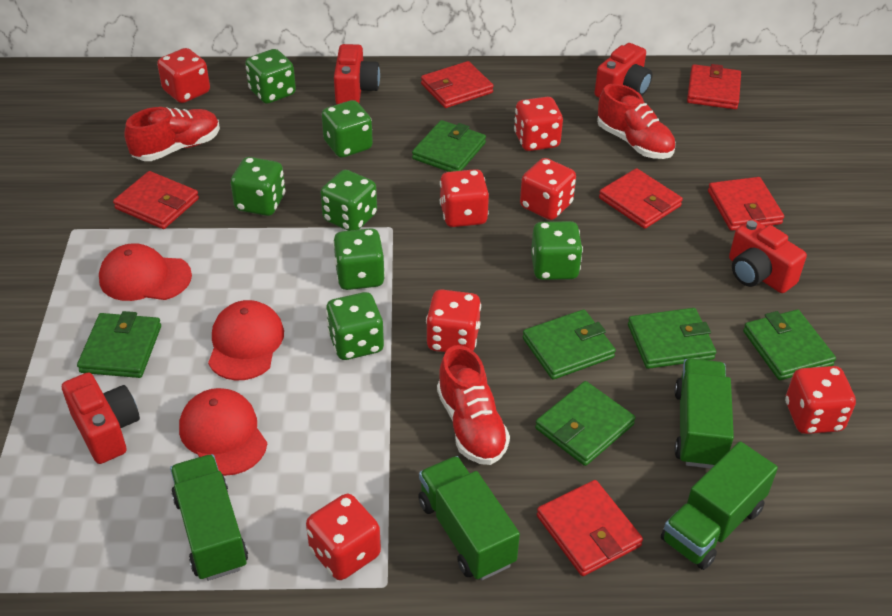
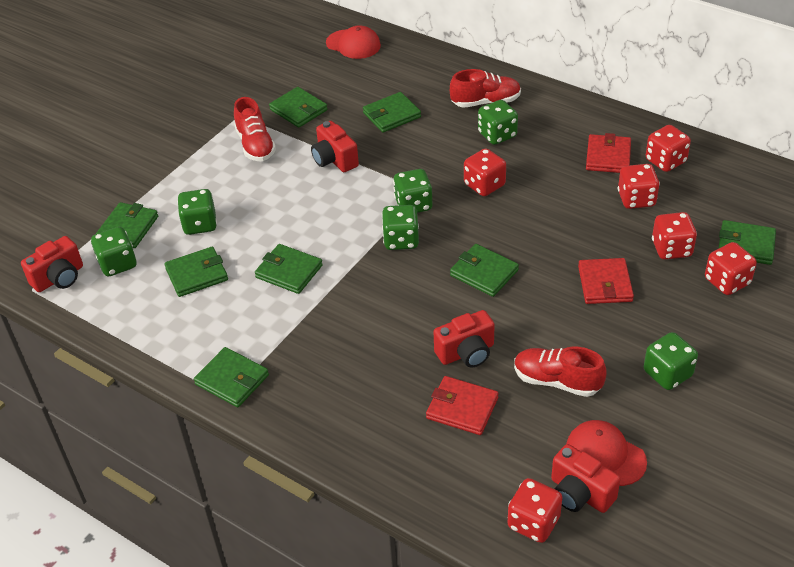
green dice: [231,157,285,216] [245,49,296,104] [321,170,377,231] [322,100,373,158] [326,292,384,360] [333,228,385,290] [531,221,583,280] = 7 -> [91,227,137,277] [177,189,217,235] [382,205,419,250] [393,169,432,213] [478,100,518,145] [644,332,698,390] = 6
green truck: [170,454,248,581] [418,456,520,580] [661,441,778,570] [674,359,734,468] = 4 -> none = 0
green wallet: [77,311,161,378] [412,120,486,172] [523,309,616,380] [535,381,635,466] [628,308,716,369] [743,310,836,380] = 6 -> [96,202,158,248] [164,247,228,297] [194,347,269,407] [255,244,323,294] [269,87,328,128] [363,92,421,132] [450,244,519,297] [718,220,776,265] = 8
red cap: [99,243,192,301] [179,388,267,476] [208,300,284,381] = 3 -> [326,25,381,59] [566,420,647,486] = 2
red dice: [157,48,210,103] [306,494,381,580] [426,289,481,352] [440,169,489,227] [514,97,563,151] [520,158,576,220] [785,366,856,434] = 7 -> [464,148,506,196] [508,478,563,543] [618,164,660,209] [646,125,691,172] [652,212,697,260] [705,242,757,295] = 6
red wallet: [113,171,199,229] [421,61,494,108] [537,480,643,576] [599,168,683,229] [687,64,741,109] [708,177,784,231] = 6 -> [426,376,499,435] [578,258,634,304] [586,133,631,173] = 3

